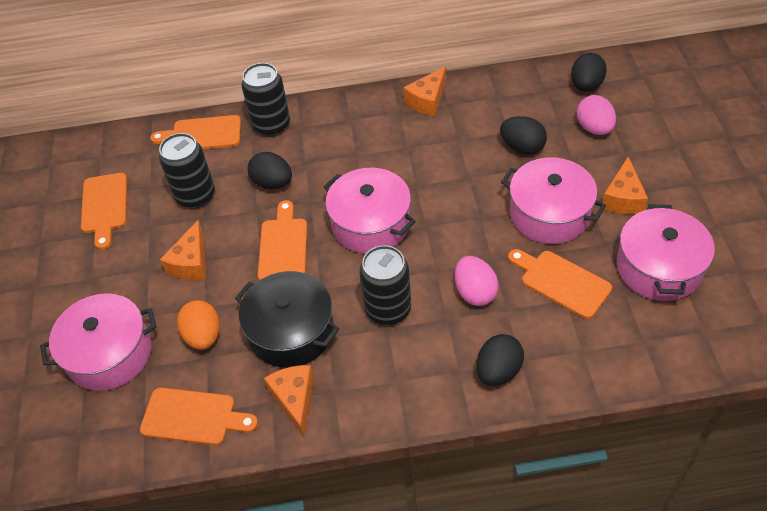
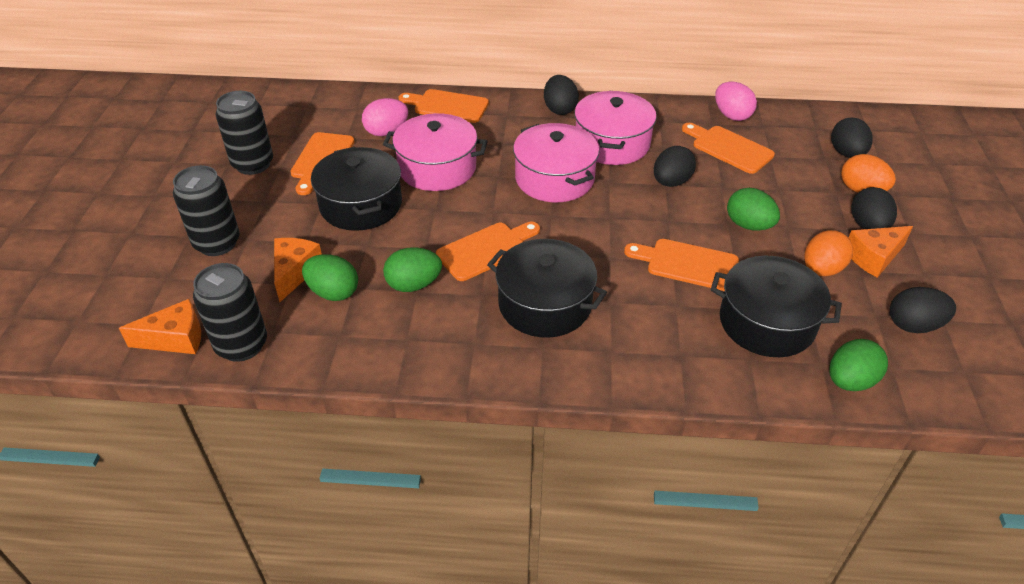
black egg: [247,152,292,189] [476,334,524,386] [500,116,547,154] [571,53,607,92] = 4 -> [544,75,579,115] [654,146,696,187] [831,118,873,158] [851,187,897,229] [890,287,956,333] = 5
black pot: [235,271,339,368] = 1 -> [311,147,402,231] [487,239,607,338] [711,256,842,357] = 3
green egg: none = 0 -> [302,254,358,301] [383,247,442,292] [727,188,780,231] [829,339,888,391] = 4
orange cheese: [160,219,206,280] [264,365,314,437] [403,66,446,116] [602,157,648,214] = 4 -> [119,299,201,354] [274,238,322,302] [849,226,913,278] = 3
orange egg: [177,300,220,350] = 1 -> [804,230,853,276] [841,154,896,193] = 2
pink pot: [40,293,156,391] [323,168,416,254] [501,157,606,244] [617,205,715,301] = 4 -> [383,113,488,191] [513,123,599,202] [574,91,657,165] = 3

